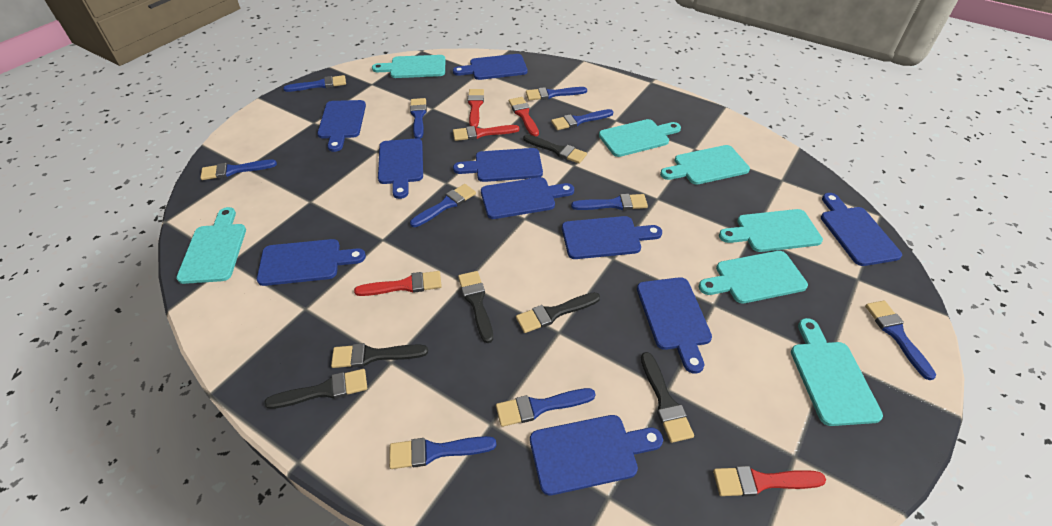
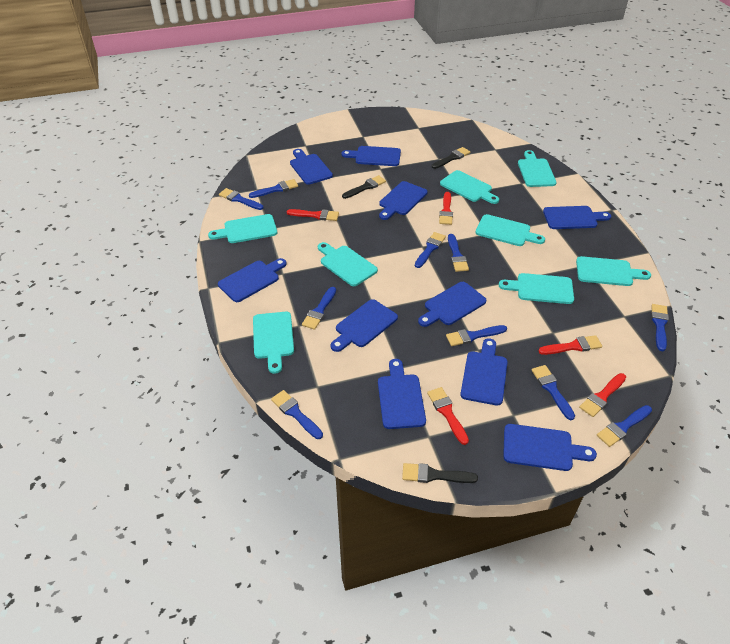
black brush: [264,369,367,409] [331,343,428,368] [458,271,493,343] [516,292,600,333] [523,134,587,164] [641,352,694,443] = 6 -> [342,175,386,199] [402,463,478,483] [432,147,470,169] = 3
turquoise cutting board: [176,207,246,284] [372,55,445,78] [599,119,681,157] [660,145,750,185] [699,251,808,303] [719,209,823,252] [791,318,883,426] = 7 -> [208,214,277,243] [253,312,294,374] [318,242,378,286] [440,170,499,204] [475,214,545,246] [499,273,574,304] [518,150,557,187] [576,256,651,286] = 8

